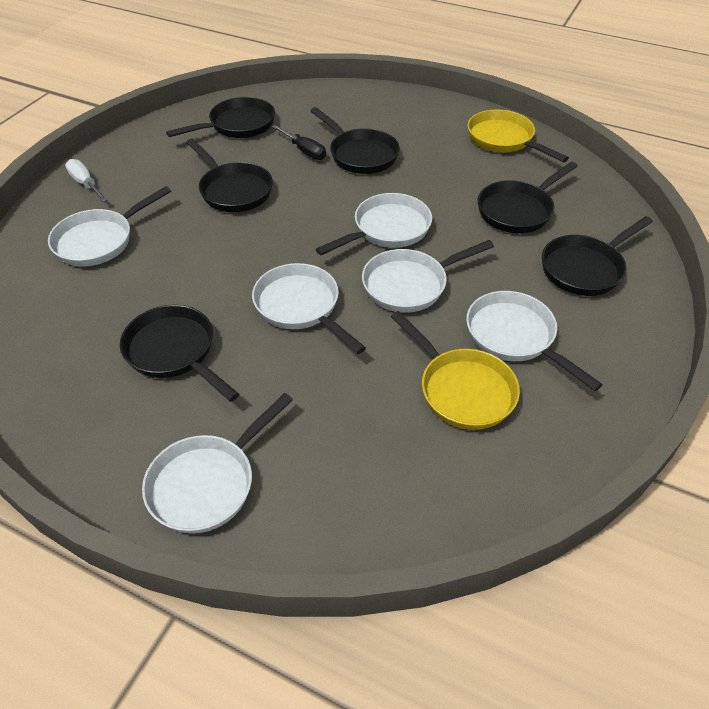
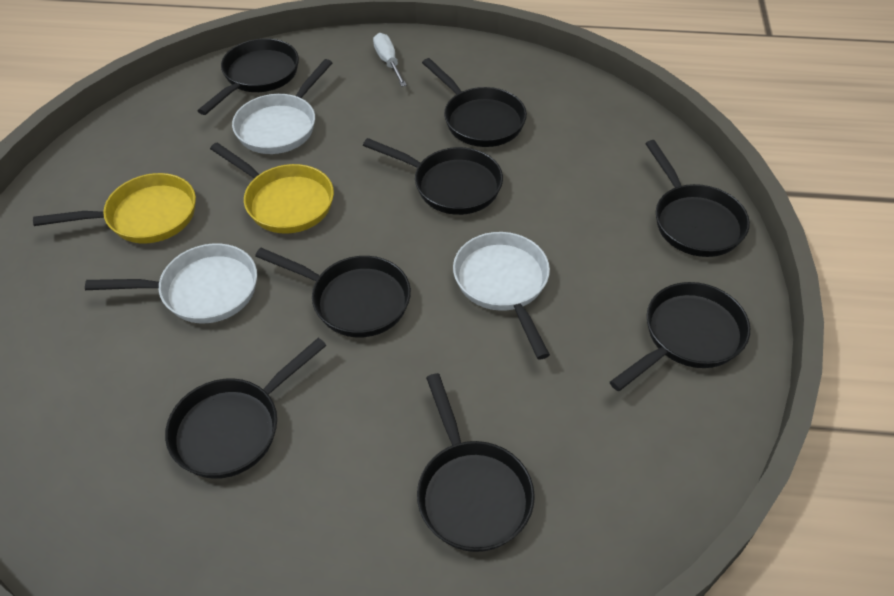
black pan: [120,305,239,402] [166,97,275,138] [186,139,273,212] [310,107,400,174] [477,162,578,233] [542,216,653,296] = 6 -> [165,338,327,479] [198,38,299,115] [255,248,411,337] [363,138,503,215] [417,373,535,552] [422,58,527,147] [610,282,750,391] [645,140,750,257] = 8
black screwdriver: [272,125,326,160] = 1 -> none = 0
white pan: [48,186,171,266] [142,393,293,534] [252,263,366,354] [316,193,432,255] [362,240,494,313] [466,291,603,391] = 6 -> [85,243,257,323] [232,59,332,154] [453,232,550,359] = 3

